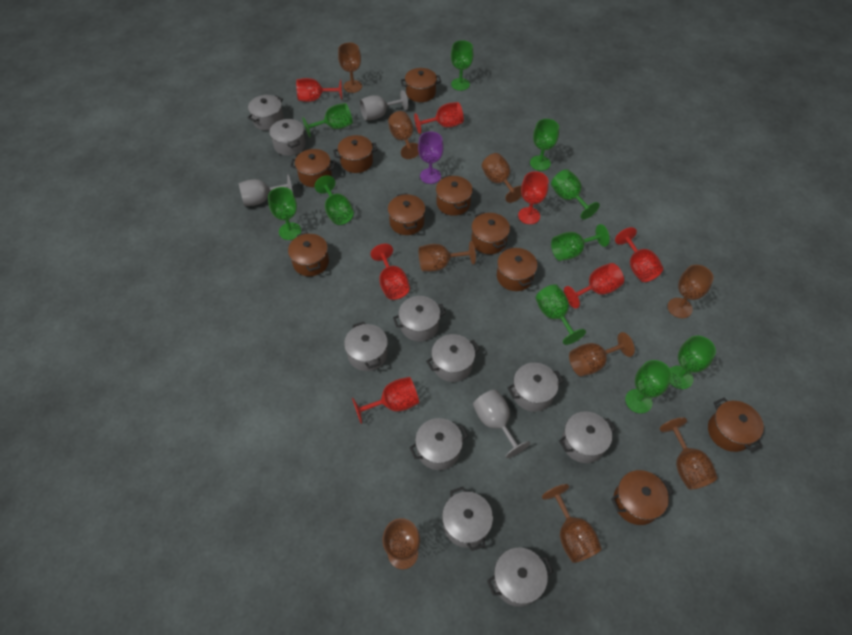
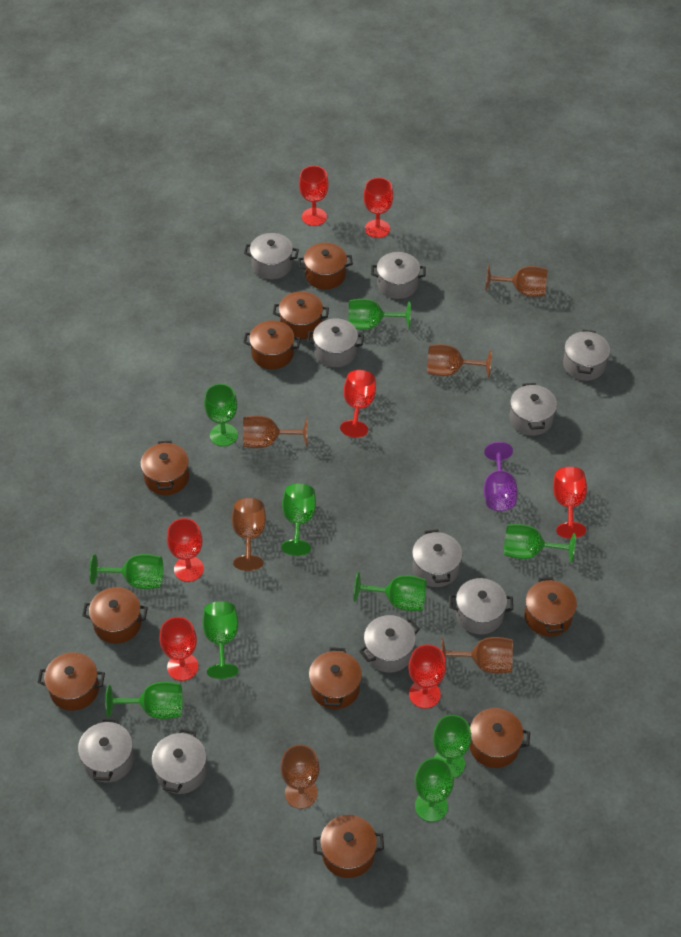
brown goblet: [338,43,362,93] [382,518,420,569] [388,111,419,159] [419,241,476,271] [482,153,522,203] [542,484,602,563] [569,332,635,376] [660,417,718,490] [668,265,713,318] = 9 -> [232,498,266,571] [243,416,308,448] [280,745,320,809] [427,344,492,377] [441,637,513,674] [486,265,548,297] = 6
grey goblet: [239,174,293,206] [360,90,408,121] [473,390,530,458] = 3 -> none = 0

